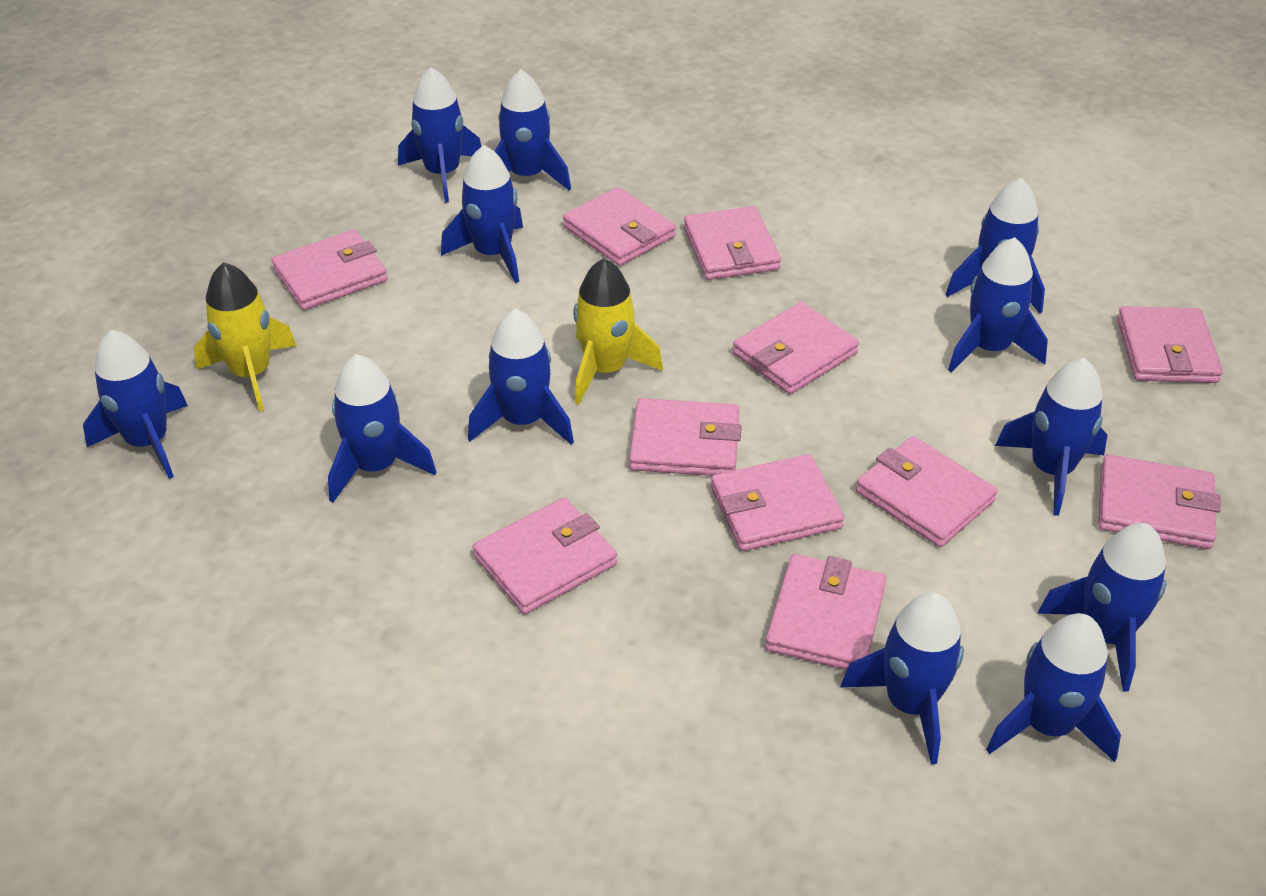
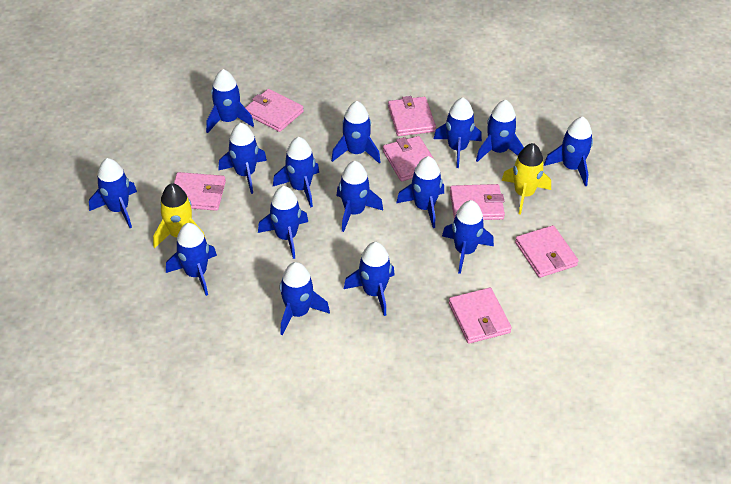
blue rocket: [83,330,188,479] [328,354,436,503] [398,67,481,203] [441,145,523,283] [468,309,574,444] [495,70,571,190] [840,592,964,765] [945,178,1045,313] [948,237,1048,373] [986,613,1121,762] [995,358,1108,516] [1037,523,1166,692] = 12 -> [89,158,137,228] [166,223,217,296] [206,69,254,133] [218,123,267,194] [258,186,308,259] [273,137,319,207] [280,262,330,335] [331,101,380,163] [336,161,383,232] [344,242,395,316] [396,156,444,228] [434,98,482,168] [442,200,494,274] [476,100,524,162] [544,116,593,186] = 15
pink wallet: [272,230,388,310] [473,497,617,614] [563,187,676,266] [629,398,741,476] [684,206,781,280] [711,454,844,551] [733,302,859,394] [765,554,886,670] [856,436,998,547] [1098,454,1221,549] [1117,306,1223,383] = 11 -> [174,172,226,211] [245,89,304,132] [383,136,438,181] [388,96,436,136] [449,288,512,344] [450,184,505,220] [515,225,579,278] = 7

